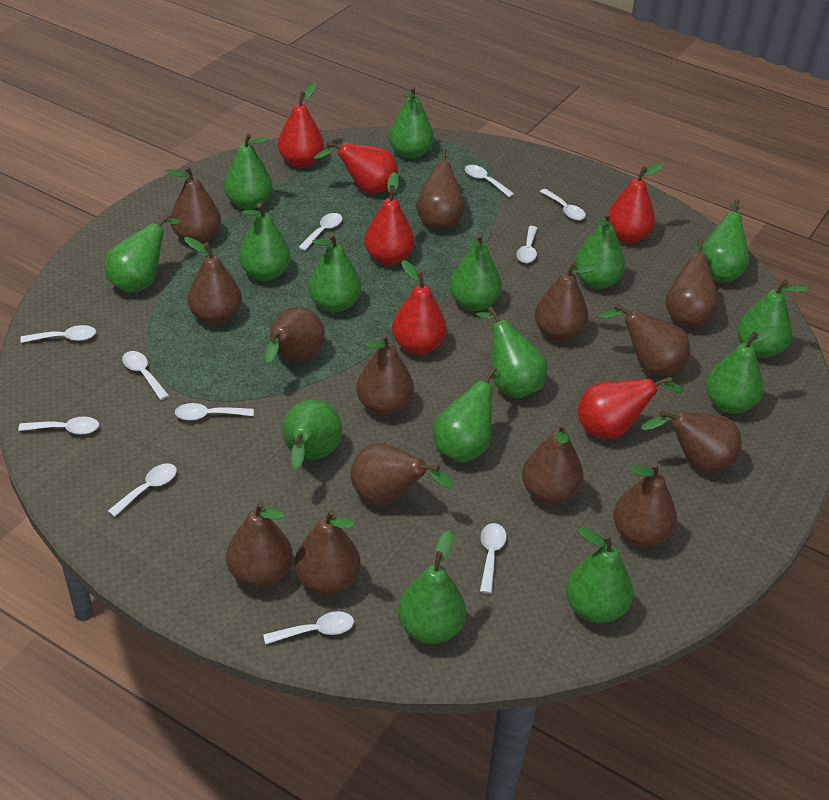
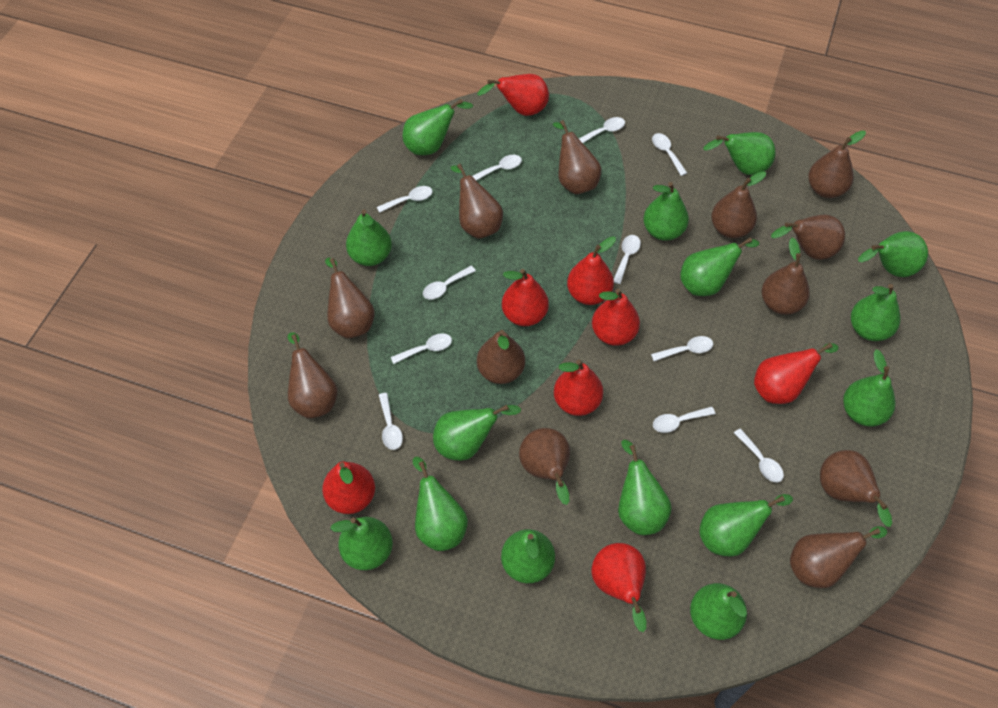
brown pear: [165,166,221,244] [184,237,242,325] [226,501,293,588] [265,307,325,363] [294,509,361,595] [351,443,454,505] [356,334,414,416] [416,148,465,230] [522,423,584,505] [535,261,598,341] [597,304,690,376] [613,462,677,547] [641,411,742,472] [665,239,719,327] = 14 -> [288,332,337,418] [325,258,374,338] [450,164,503,239] [477,330,525,384] [519,428,570,505] [553,120,601,194] [711,171,766,238] [762,237,810,315] [771,215,845,260] [790,526,887,588] [808,130,866,198] [820,450,892,527] = 12
red pear: [278,83,324,168] [314,142,398,193] [364,172,415,265] [392,260,446,354] [577,377,684,439] [608,163,664,243] = 6 -> [322,462,375,514] [477,74,549,116] [502,269,549,326] [554,360,603,416] [567,236,616,305] [592,289,640,346] [592,543,646,632] [754,343,839,404] = 8

